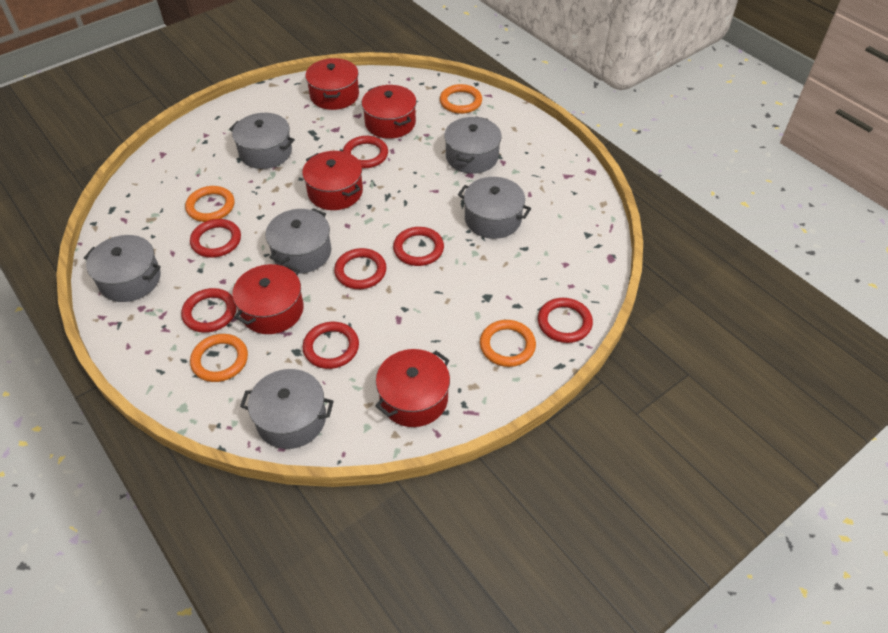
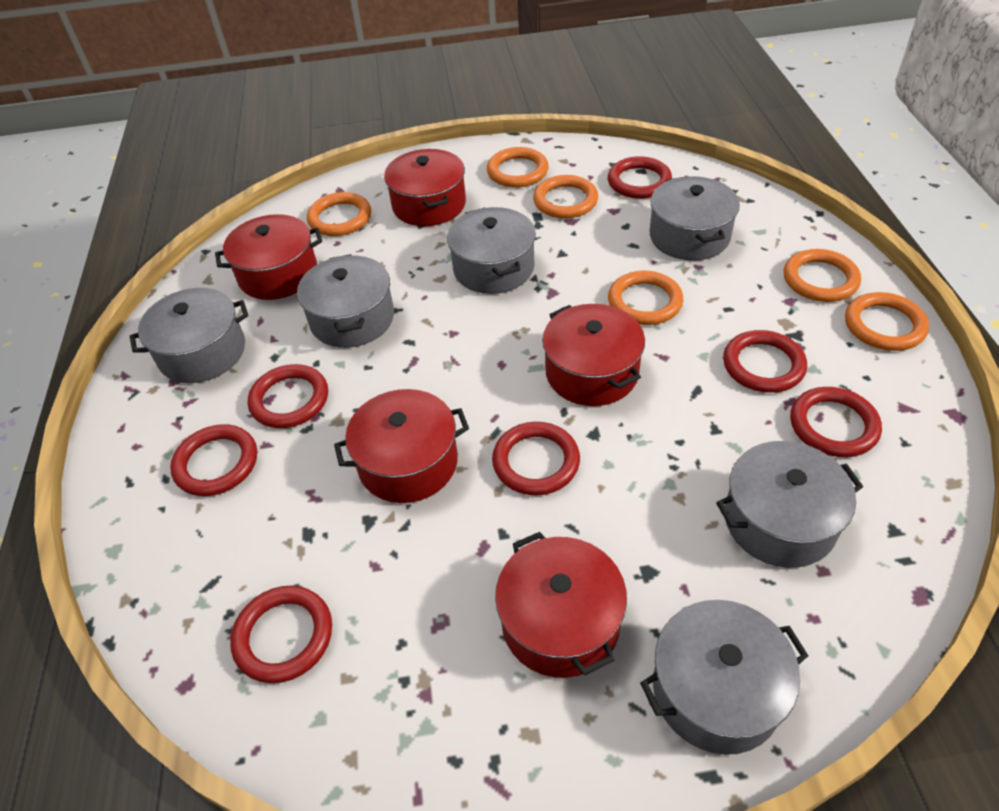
orange ring: [185,186,235,222] [190,334,248,382] [440,84,482,114] [480,320,536,367] = 4 -> [307,192,371,236] [487,147,549,188] [533,175,598,219] [608,271,683,325] [784,249,861,302] [845,292,929,351] = 6

